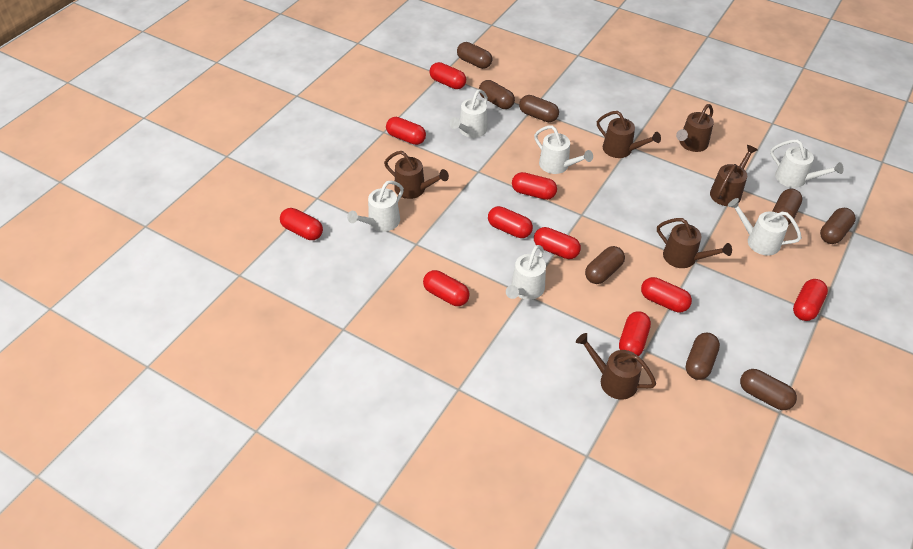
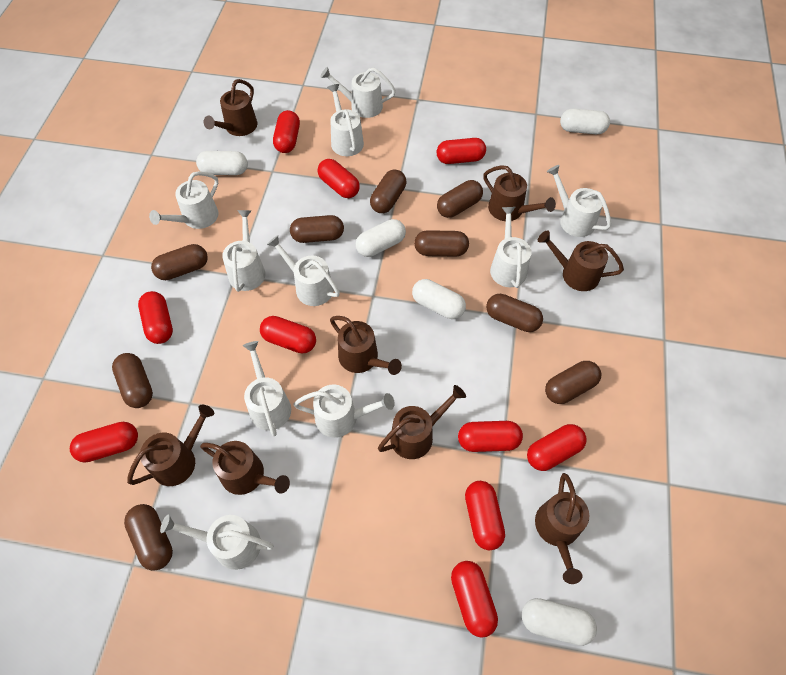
brown capsule: [457,42,492,69] [479,80,515,109] [519,95,559,122] [585,246,625,284] [686,333,720,380] [740,369,797,410] [772,189,802,225] [820,208,856,244] = 8 -> [112,353,153,408] [124,504,173,571] [151,244,208,280] [290,215,344,243] [370,170,406,213] [414,230,469,257] [437,180,483,218] [486,294,543,332] [545,361,601,404] = 9
brown watering can: [384,151,449,199] [576,333,656,400] [597,111,661,158] [657,218,732,268] [676,104,714,152] [710,145,758,206] = 6 -> [127,405,214,486] [200,441,290,495] [204,79,257,136] [330,316,402,375] [378,385,466,459] [483,165,556,221] [535,473,589,584] [538,231,624,291] = 8
white capsule: none = 0 -> [196,151,248,175] [356,219,406,257] [412,279,466,319] [522,598,597,646] [560,109,610,134] = 5
white watering can: [347,180,404,232] [450,89,488,138] [506,245,546,300] [534,126,593,174] [728,198,802,256] [770,140,843,188] = 6 -> [149,171,218,229] [160,515,274,570] [222,210,265,292] [243,341,291,436] [267,235,340,306] [293,385,395,438] [320,67,396,118] [327,84,364,156] [490,207,532,288] [547,165,611,237] = 10

